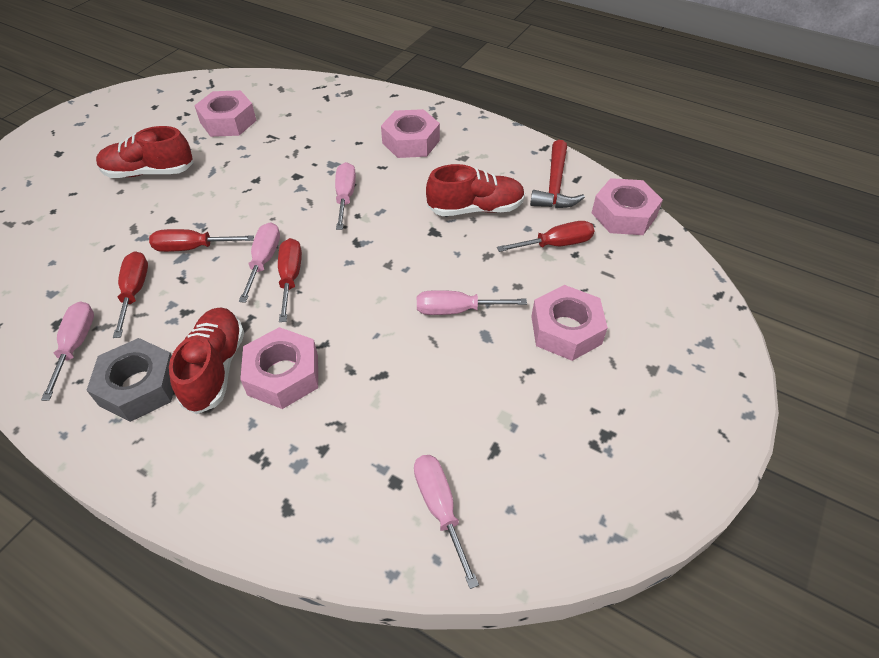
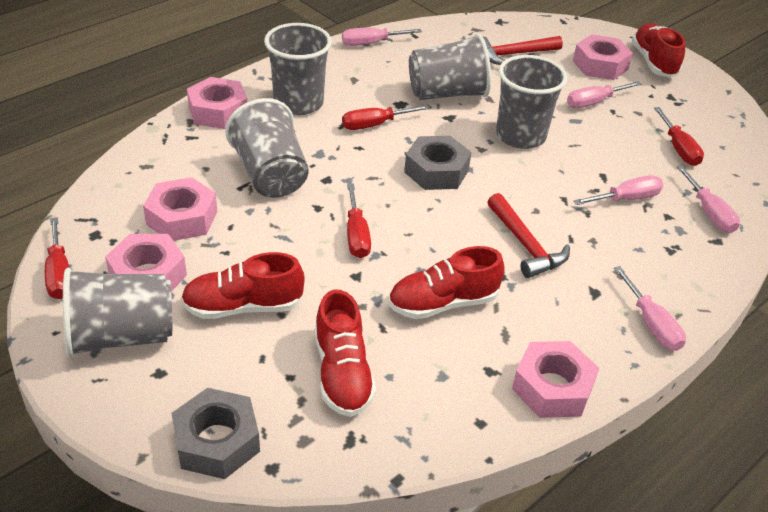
grey cup: none = 0 -> [63,268,172,357] [225,98,309,198] [264,23,332,115] [409,34,491,100] [496,55,567,149] = 5
grey nut: [86,338,174,422] = 1 -> [172,388,260,479] [404,136,472,190] = 2
red hammer: [530,140,585,208] = 1 -> [482,36,563,65] [488,193,570,278] = 2
red shoe: [96,126,194,178] [169,308,244,414] [426,164,525,216] = 3 -> [181,252,305,319] [315,290,376,417] [388,246,505,319] [632,24,686,78] = 4

